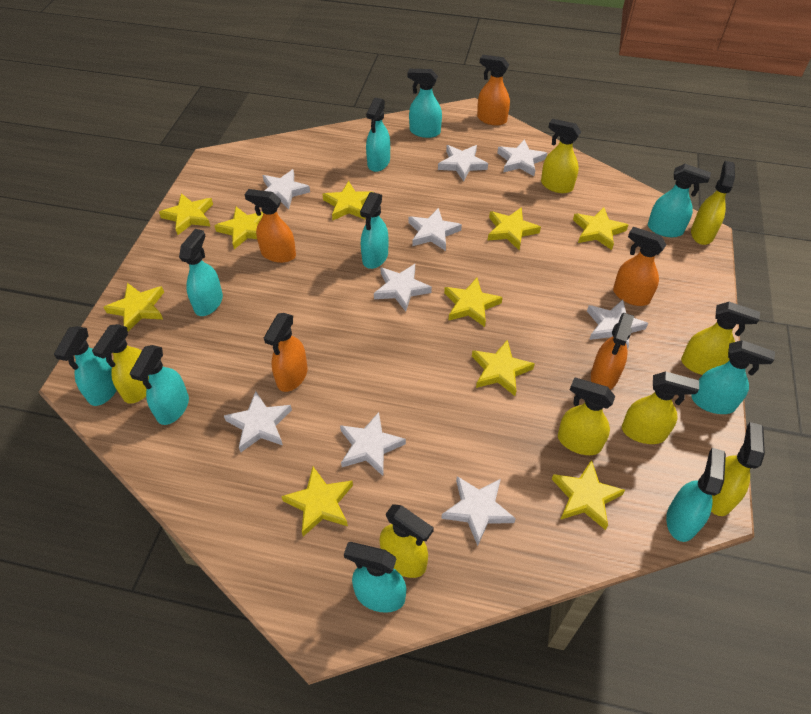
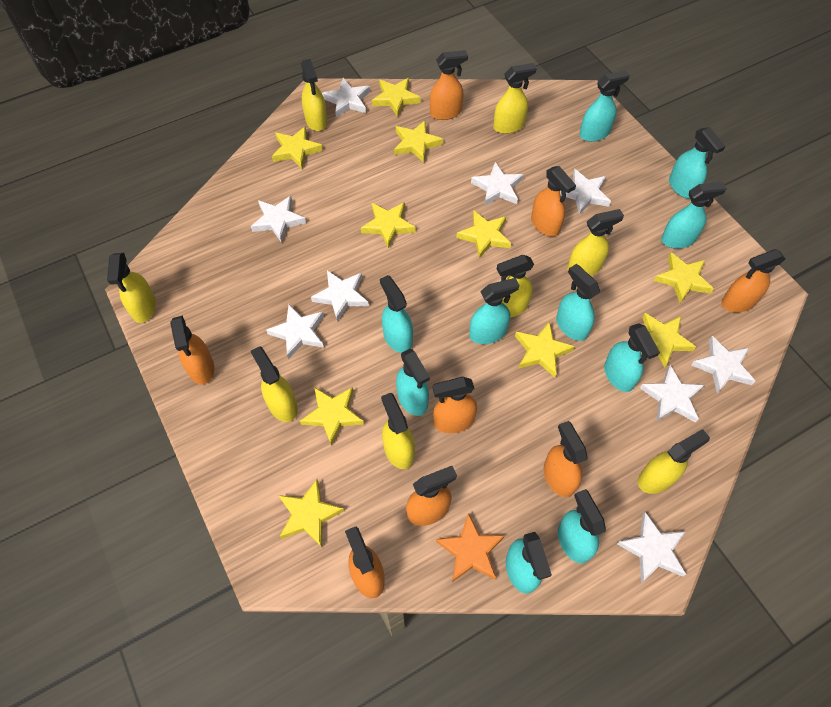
orange spray bottle: [244,189,296,263] [264,313,308,392] [477,55,510,126] [591,313,634,390] [613,227,666,306] = 5 -> [170,315,215,385] [345,526,385,599] [406,466,457,526] [430,50,468,120] [433,377,477,433] [531,166,576,237] [543,421,588,497] [721,249,785,313] = 8
orange star: none = 0 -> [436,513,505,582] = 1

